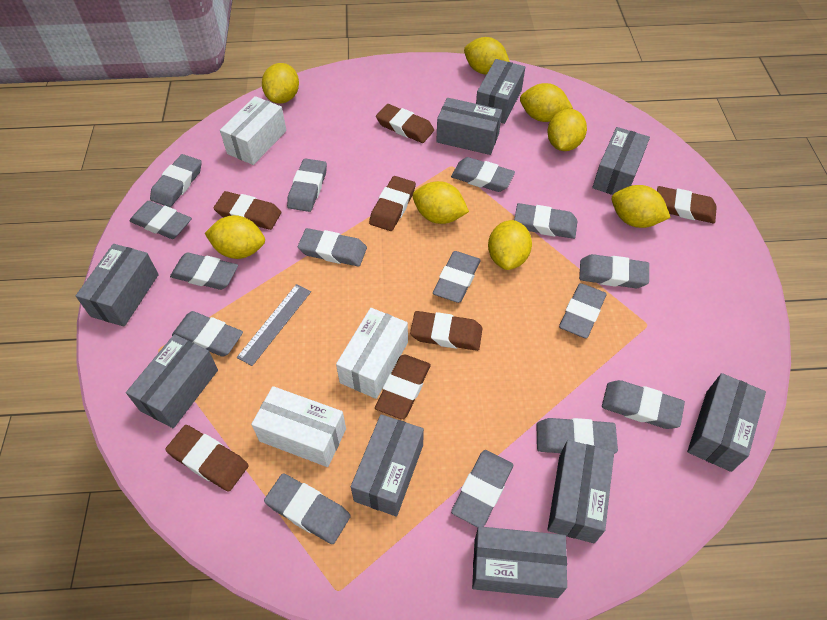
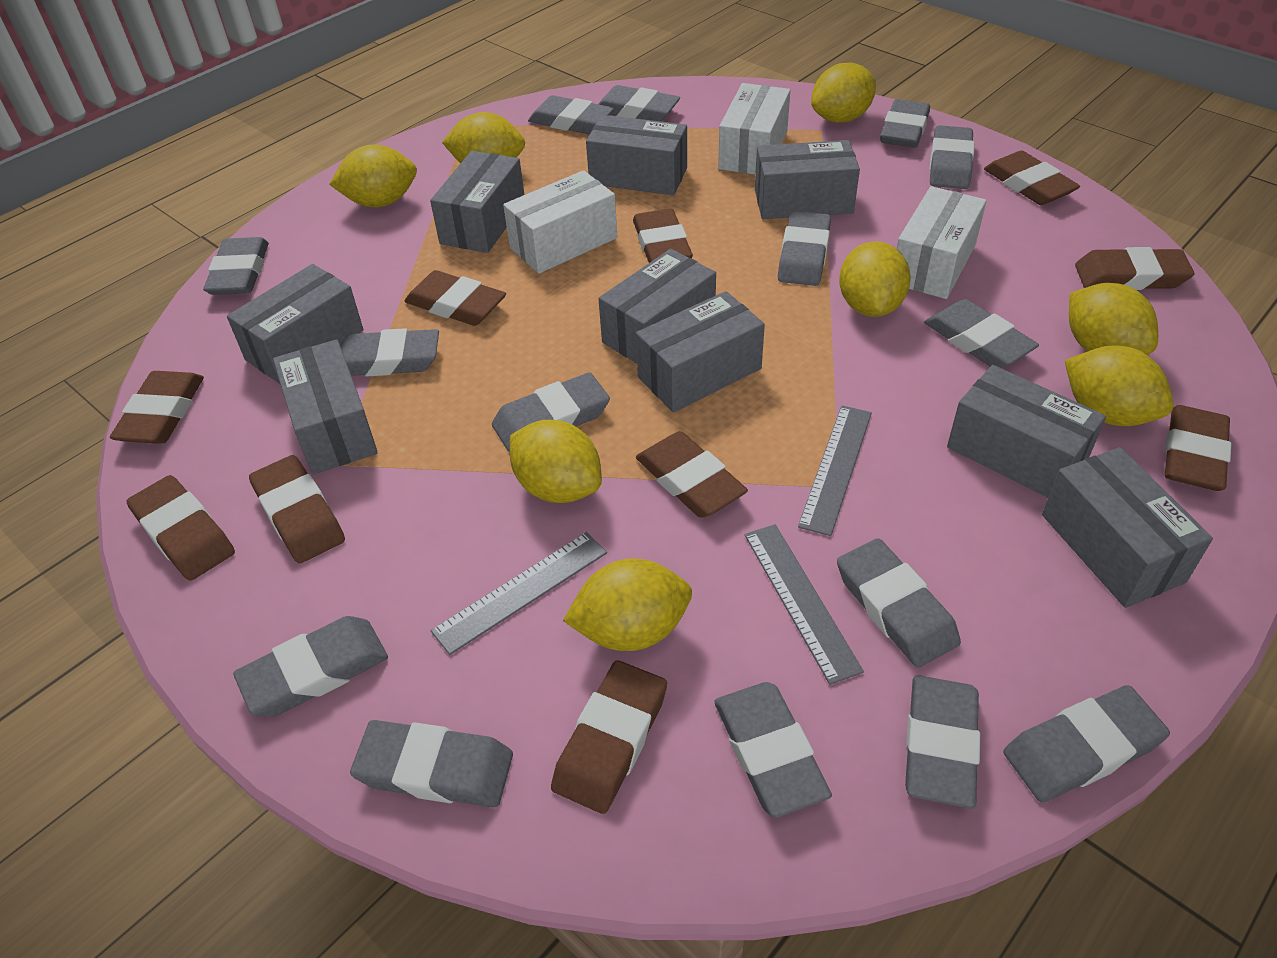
brown eraser: [165,425,249,492] [214,191,281,230] [369,176,416,231] [375,354,431,419] [376,104,434,143] [410,311,483,351] [657,186,717,223] = 7 -> [110,371,204,444] [126,475,235,581] [249,455,345,563] [404,270,506,326] [551,660,667,814] [633,209,693,263] [636,431,748,518] [984,151,1080,205] [1075,247,1194,290] [1165,405,1231,491] = 10
grey ruler: [237,284,311,366] = 1 -> [430,532,607,655] [744,524,864,685] [798,406,872,536] = 3

